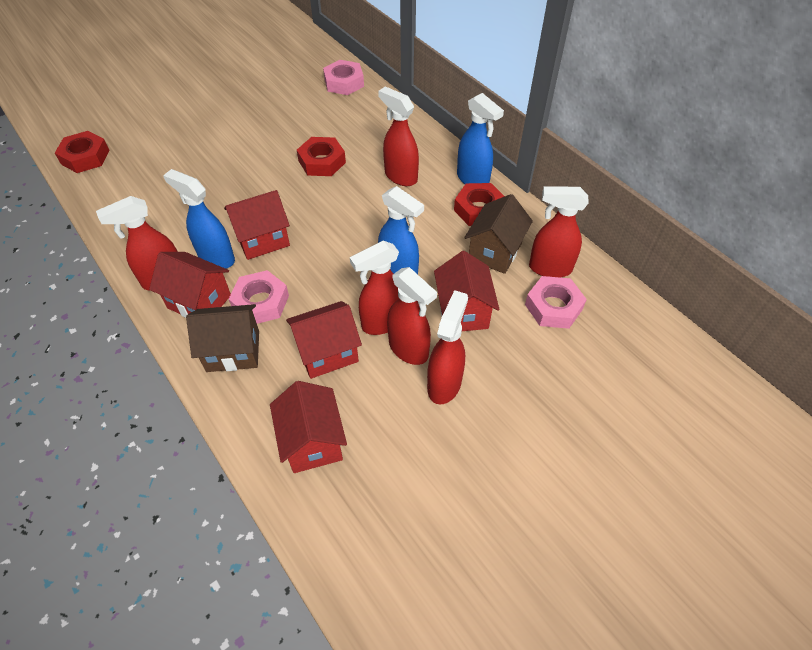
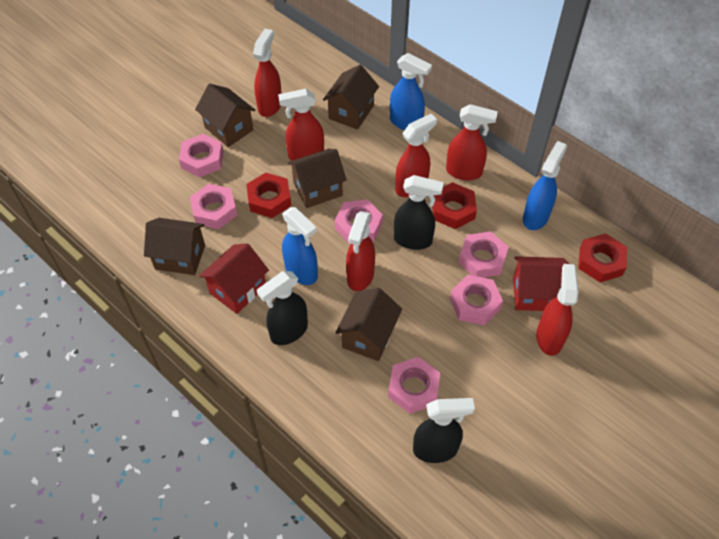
black spray bottle: none = 0 -> [257,271,308,345] [394,175,444,250] [413,398,475,463] = 3
brown house: [186,304,259,372] [464,194,533,274] = 2 -> [144,218,205,275] [195,84,255,147] [288,149,346,208] [323,65,379,130] [335,288,402,361] = 5
pink nut: [229,270,289,324] [323,60,364,95] [525,276,587,329] = 3 -> [179,134,224,177] [190,184,237,229] [334,199,383,244] [388,357,440,414] [450,275,503,325] [458,231,509,278] = 6
red house: [149,252,231,318] [224,190,290,260] [270,381,347,473] [286,301,362,379] [434,251,499,331] = 5 -> [199,243,269,314] [513,256,570,311] = 2

